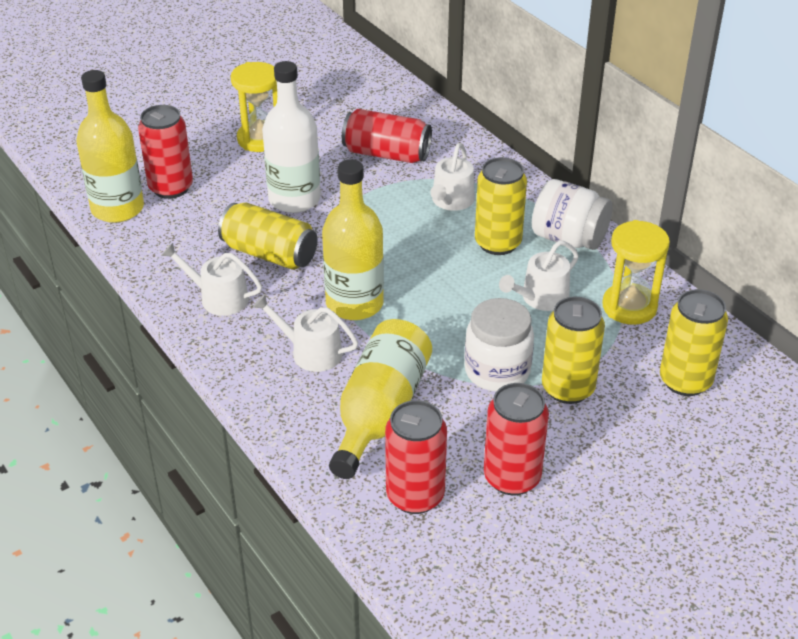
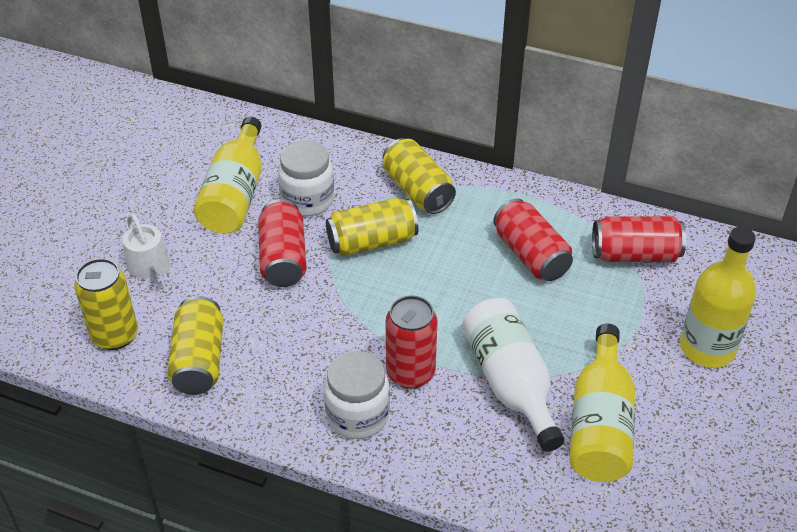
white watering can: [161,243,262,316] [253,294,358,372] [430,143,475,211] [499,241,579,311] = 4 -> [123,214,170,279] = 1
yellow hourglass: [231,62,277,152] [602,220,670,325] = 2 -> none = 0

